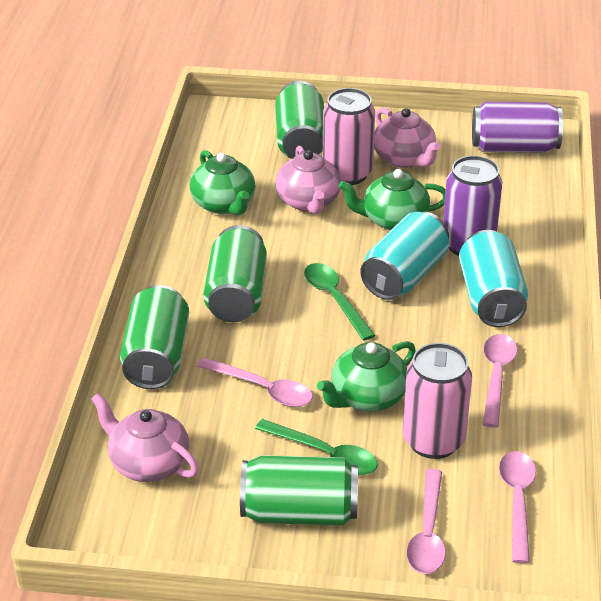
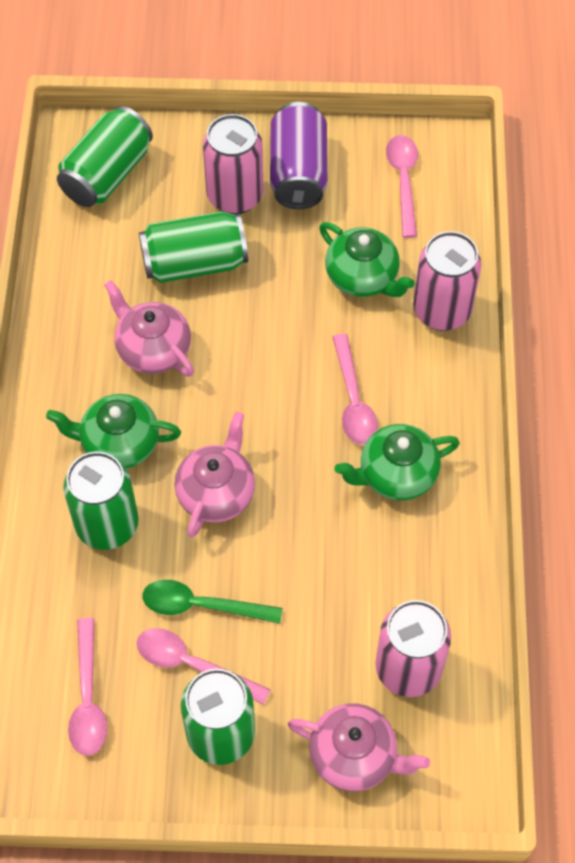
green spoon: [255,419,378,475] [304,263,376,341] = 2 -> [142,580,282,624] = 1
pink can: [323,88,375,185] [403,343,472,459] = 2 -> [203,114,263,215] [375,600,451,697] [413,231,481,331] = 3
purple can: [443,155,503,256] [472,101,563,153] = 2 -> [270,102,328,209] = 1
turquoise can: [360,212,449,300] [459,230,528,327] = 2 -> none = 0

